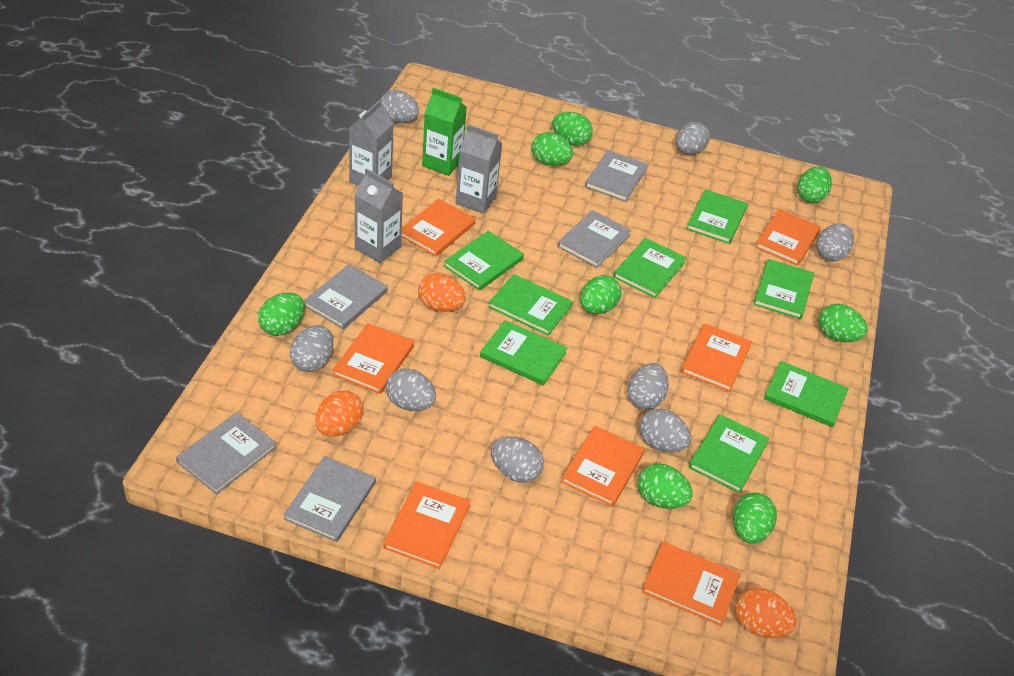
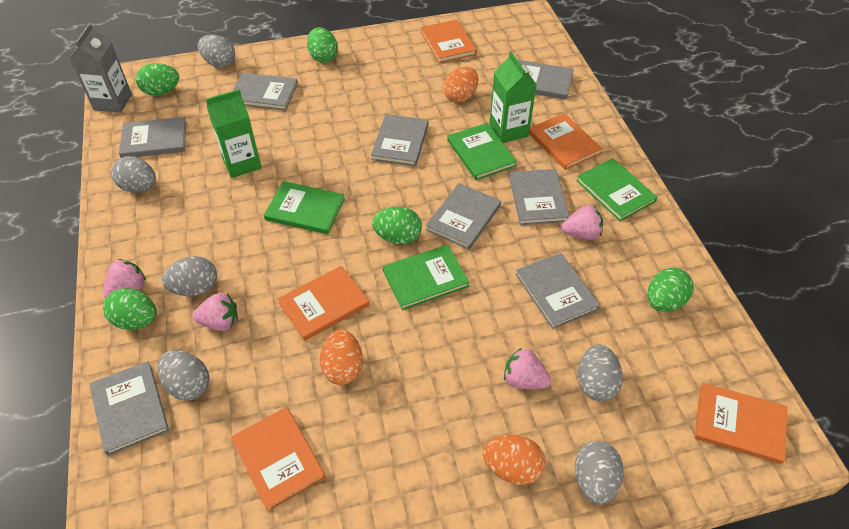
green book: [444,231,524,291] [480,320,567,386] [488,274,573,336] [613,238,687,298] [686,189,748,244] [689,414,770,493] [753,259,814,319] [764,361,849,427] = 8 -> [264,181,345,234] [382,245,470,310] [447,123,517,180] [576,158,658,221] = 4
green carton: [422,88,467,176] = 1 -> [206,89,262,178] [489,51,537,143] = 2
green egg: [258,292,304,336] [532,132,573,166] [552,112,593,146] [580,275,621,314] [637,463,693,509] [733,492,777,544] [797,166,832,203] [819,304,867,342] = 8 -> [103,288,156,330] [136,63,179,96] [307,27,338,63] [372,207,422,245] [647,268,693,312] = 5
grey book: [176,412,277,495] [283,456,376,542] [304,264,388,329] [557,210,631,268] [585,150,648,202] = 5 -> [89,361,169,456] [119,117,187,158] [233,72,298,111] [371,114,428,166] [426,183,501,250] [509,169,569,225] [515,253,600,329] [518,60,574,100] = 8
grey carton: [349,100,394,186] [354,168,403,263] [456,124,502,214] = 3 -> [69,24,132,113] = 1
grey egg: [290,325,333,372] [381,90,419,123] [386,368,436,411] [491,436,544,483] [627,363,669,410] [639,409,691,452] [676,122,710,155] [816,223,854,262] = 8 -> [111,156,156,192] [157,350,209,401] [162,256,217,296] [198,34,235,68] [575,441,624,504] [578,344,623,401] = 6
orange book: [333,323,414,394] [383,482,471,569] [401,199,476,256] [561,426,645,507] [642,542,741,626] [681,324,752,392] [755,209,821,266] = 7 -> [231,407,326,511] [278,266,369,341] [421,20,477,63] [529,113,603,170] [694,383,787,464] = 5
pink strawberry: none = 0 -> [103,259,146,299] [192,293,238,331] [504,348,551,389] [561,205,603,240] = 4

